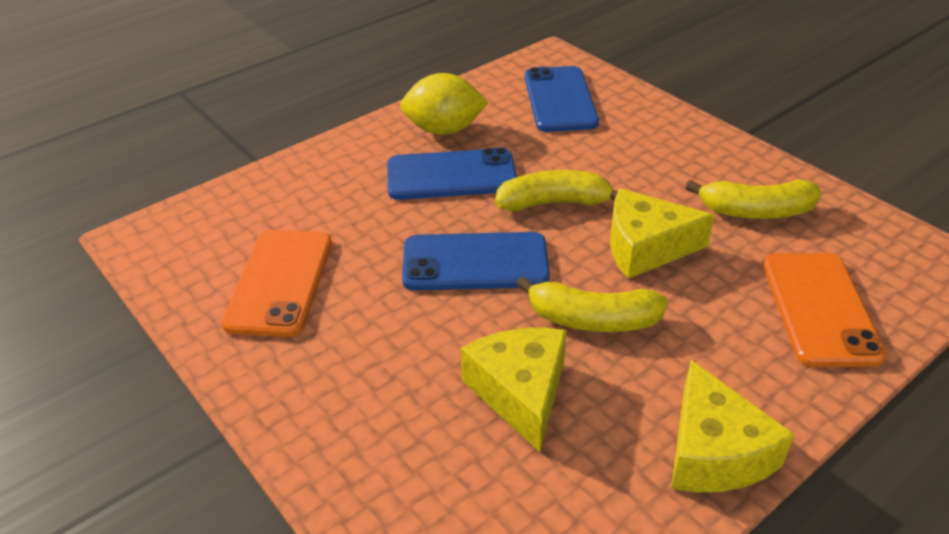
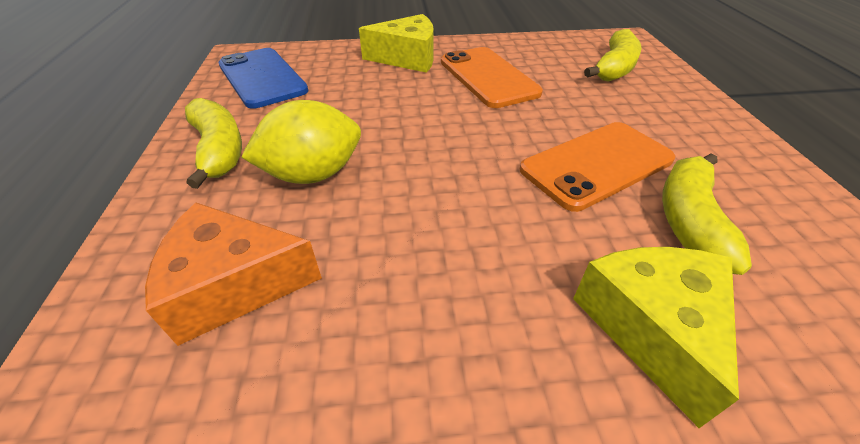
blue phone: [387,148,517,200] [402,232,550,291] [525,66,599,132] = 3 -> [219,48,309,109] = 1
orange cheese: none = 0 -> [145,203,322,346] = 1
yellow cheese: [460,327,567,452] [610,188,715,279] [671,360,795,492] = 3 -> [359,14,434,73] [573,247,739,428] = 2

